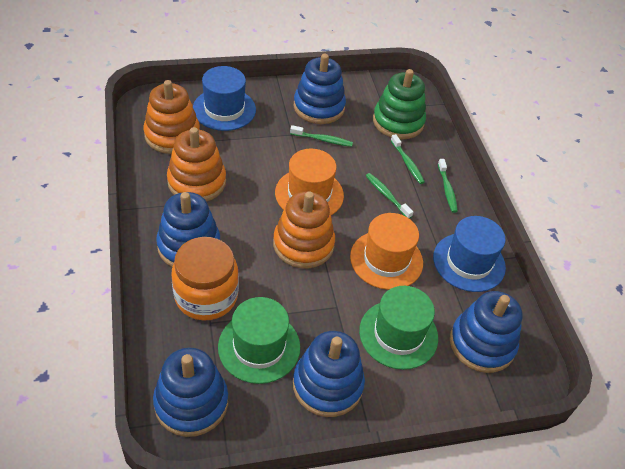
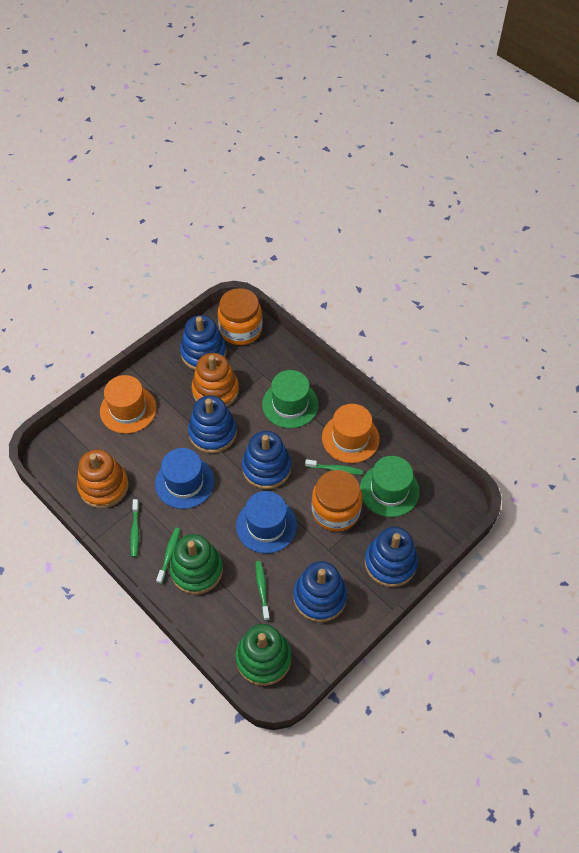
green stacking toy: [373,69,426,140] = 1 -> [169,534,223,595] [236,624,291,686] = 2
orange jar: [172,237,239,321] = 1 -> [218,288,263,345] [311,470,362,532] = 2
orange stacking toy: [143,80,200,154] [167,127,226,202] [273,192,335,269] = 3 -> [77,449,129,508] [192,353,239,407] = 2

